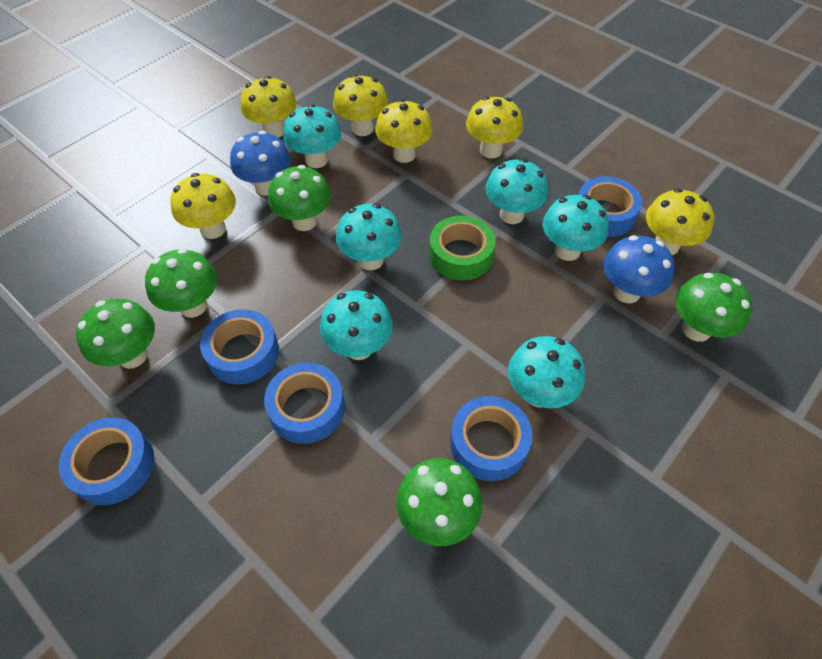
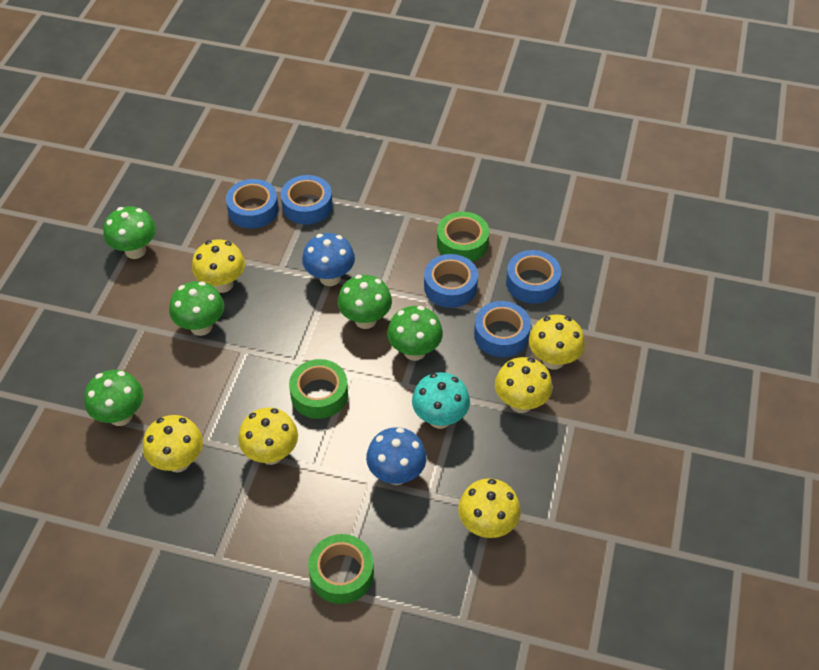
green tape: [429,216,496,280] = 1 -> [289,359,348,419] [308,534,374,604] [437,212,489,262] = 3
turquoise mushroom: [283,104,342,168] [320,290,393,360] [336,204,402,271] [486,159,548,224] [508,336,585,408] [543,195,609,261] = 6 -> [412,372,470,429] = 1

